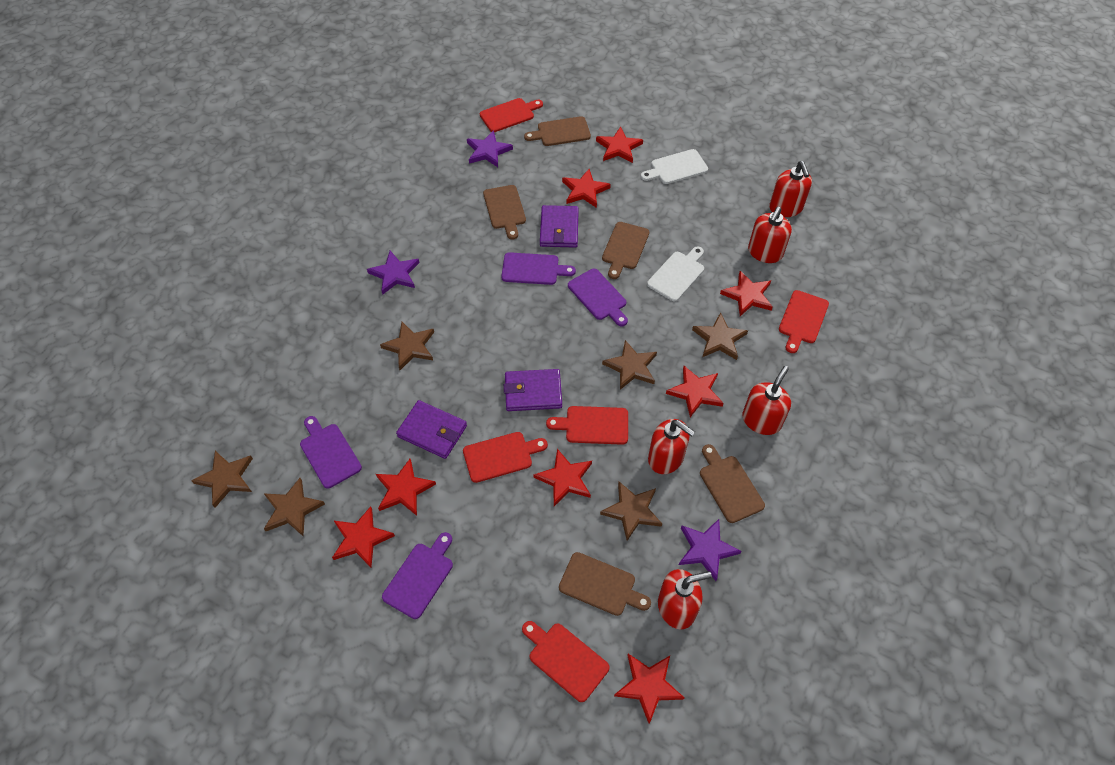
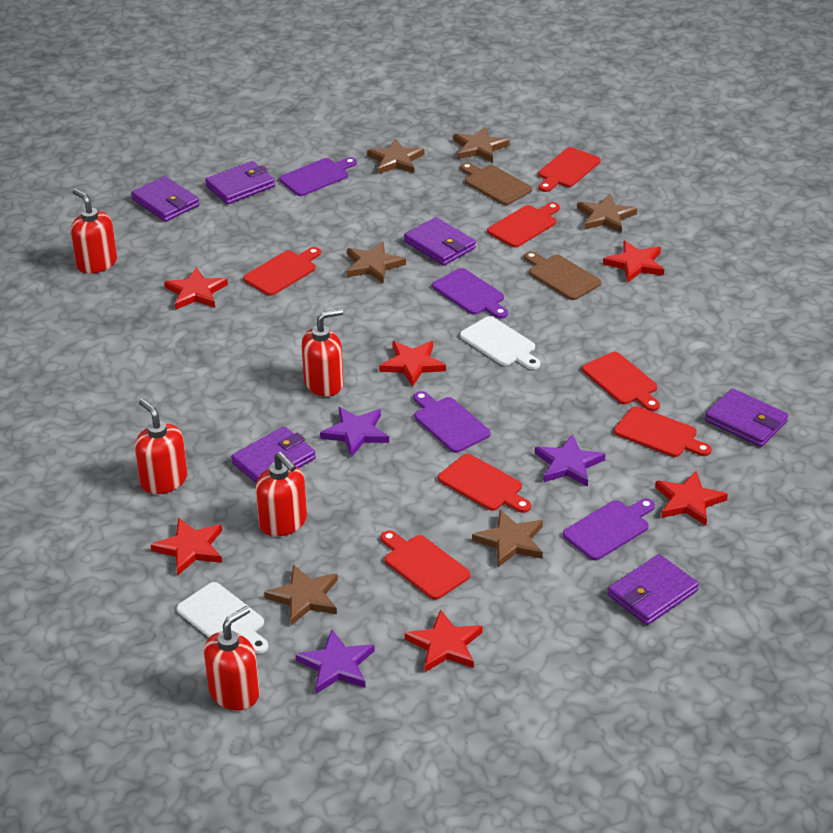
brown cutting board: [483,185,526,240] [524,116,591,146] [559,552,651,616] [602,222,649,279] [700,444,765,523] = 5 -> [460,162,532,205] [524,251,601,300] = 2
purple wallet: [396,400,467,459] [504,369,562,411] [540,205,579,248] = 3 -> [131,176,200,222] [205,161,275,204] [231,426,316,483] [404,217,476,266] [608,554,699,625] [705,388,788,447] = 6
red cutting board: [463,432,548,483] [480,98,543,132] [522,621,610,702] [546,406,628,445] [779,290,829,353] = 5 -> [243,247,321,296] [381,530,470,600] [438,454,531,513] [487,202,560,247] [538,147,601,192] [582,352,660,411] [614,406,712,457] = 7
red star: [332,506,395,567] [376,459,436,516] [533,449,592,506] [562,169,611,208] [596,127,643,163] [614,654,684,724] [666,366,723,417] [720,271,773,316] = 8 -> [151,517,222,575] [164,267,228,309] [379,341,446,387] [405,609,483,672] [603,240,664,282] [655,471,728,526] = 6

